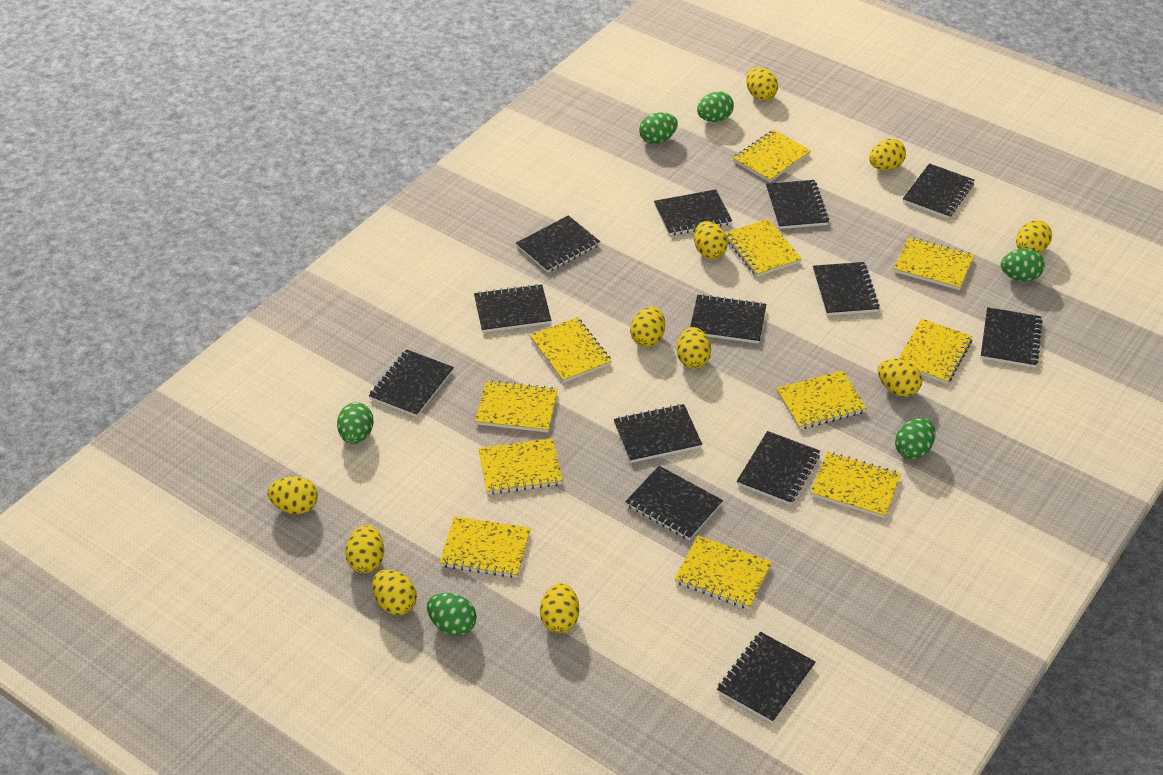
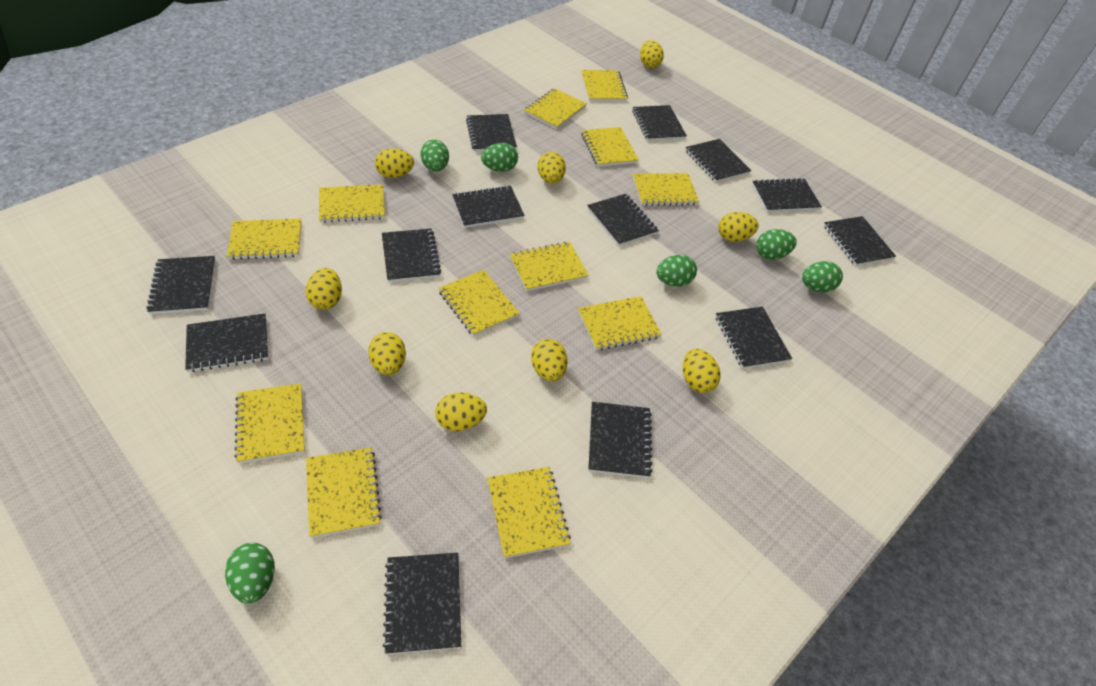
yellow egg: [268,476,318,514] [345,525,384,573] [372,570,417,615] [540,583,579,633] [630,306,665,347] [677,327,711,369] [694,221,728,259] [746,67,778,101] [869,139,906,170] [878,359,922,397] [1016,220,1052,253] = 11 -> [306,268,342,310] [368,332,406,375] [375,148,414,178] [435,392,487,431] [531,339,568,381] [538,152,566,184] [640,40,664,68] [683,349,721,393] [718,212,759,242] = 9
yellow notebook: [439,516,531,578] [475,380,558,432] [478,438,563,495] [530,317,612,383] [674,536,772,609] [725,219,802,277] [733,130,811,182] [776,371,867,430] [810,452,901,518] [894,237,974,290] [898,318,973,384] = 11 -> [227,219,302,260] [234,383,305,464] [306,447,382,538] [319,184,385,223] [439,270,520,336] [487,467,571,558] [509,241,588,292] [524,88,587,129] [578,296,662,351] [581,70,628,101] [581,127,639,167] [633,173,699,206] = 12

